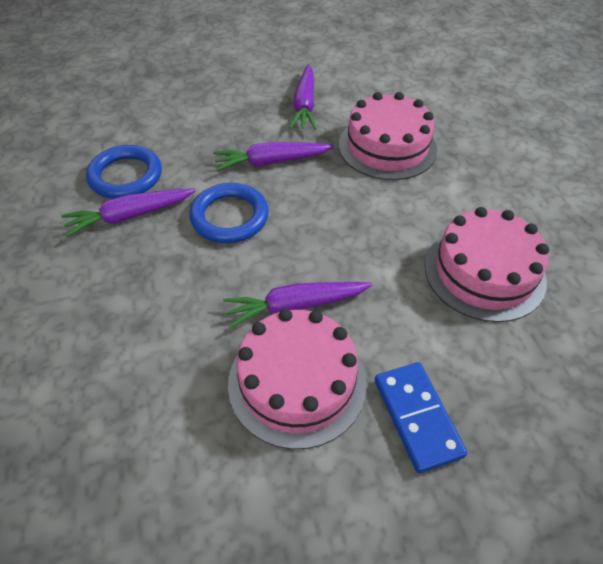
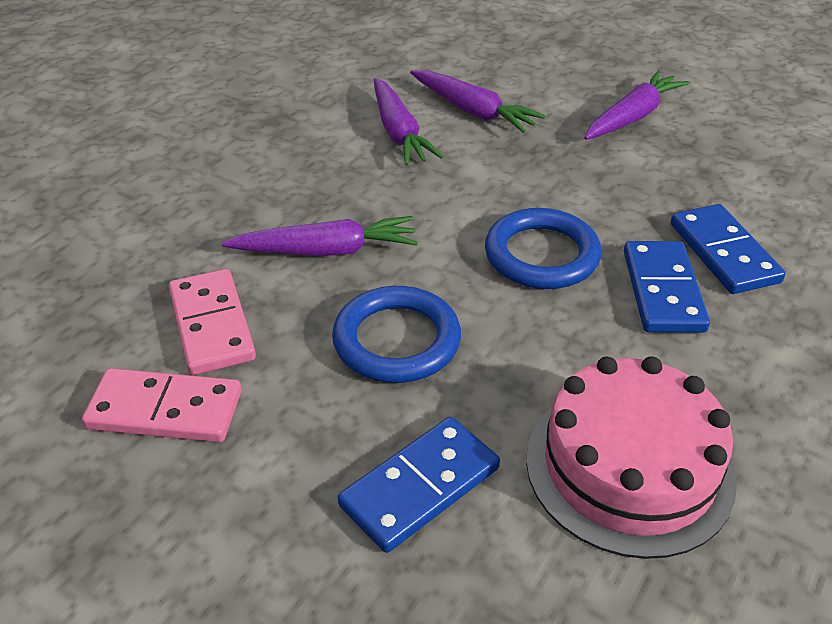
blue domino: [375,362,467,473] = 1 -> [338,417,500,553] [624,241,710,333] [671,204,786,294] = 3
pink cake: [228,309,367,449] [339,92,437,180] [425,207,549,322] = 3 -> [526,356,737,559] = 1
pink domino: none = 0 -> [82,368,242,442] [169,269,256,375] = 2

